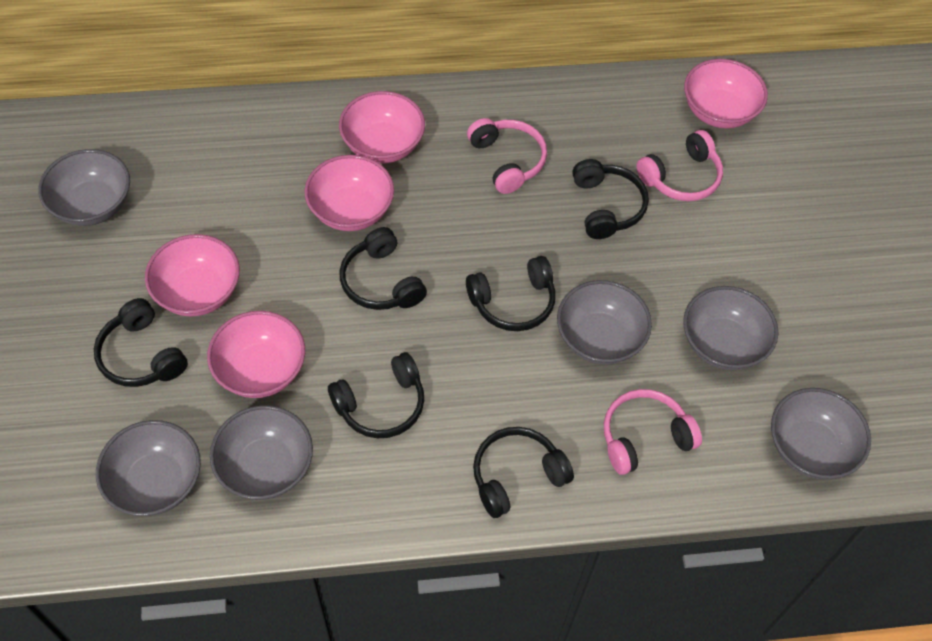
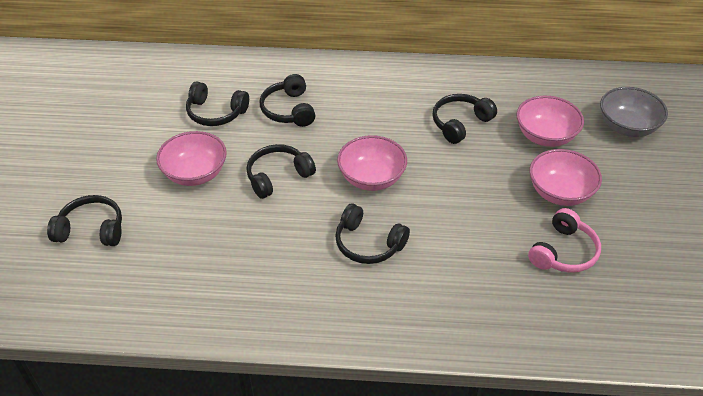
grey bowl: [38,149,130,226] [96,420,201,516] [210,405,313,500] [557,280,652,365] [683,286,778,370] [771,388,871,479] = 6 -> [600,87,668,137] = 1
pink bowl: [145,234,240,316] [207,311,305,398] [304,155,394,231] [339,91,425,163] [684,59,768,129] = 5 -> [156,131,227,186] [337,135,407,191] [516,96,584,147] [530,149,602,206] = 4
pink headphones: [467,118,547,194] [604,389,702,475] [636,130,723,201] = 3 -> [528,208,601,273] = 1

